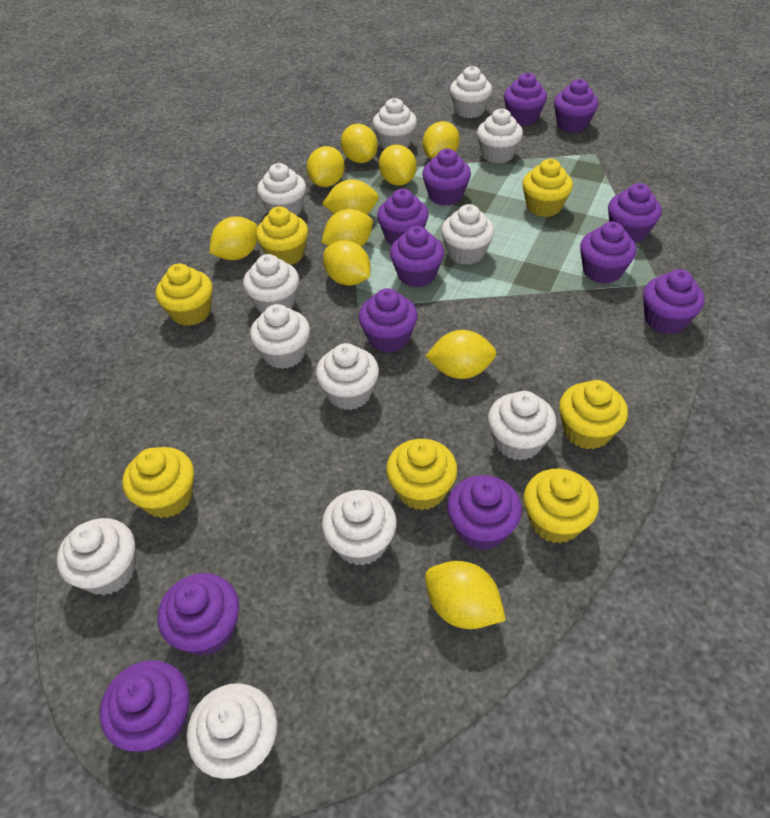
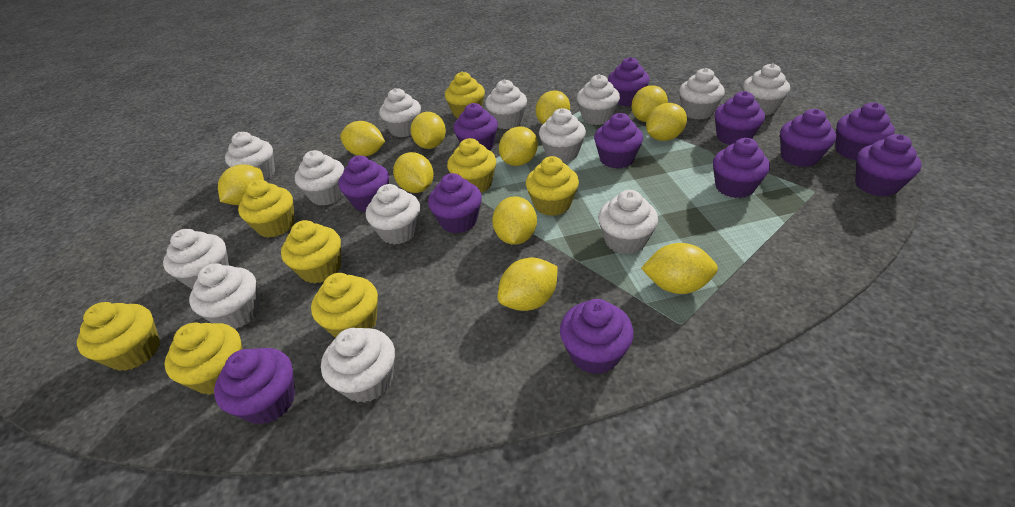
white cupcake: [57,518,136,595] [187,683,277,779] [243,254,299,313] [250,304,310,369] [257,163,306,216] [316,343,379,410] [322,490,397,566] [373,98,417,150] [441,204,494,265] [450,66,492,118] [477,109,523,163] [488,391,556,460] = 12 -> [163,229,229,290] [189,263,260,329] [225,132,275,181] [295,150,345,206] [321,328,395,403] [366,184,420,245] [379,88,421,137] [485,79,527,129] [539,108,586,162] [577,74,620,125] [598,190,658,254] [679,68,725,120] [743,63,790,115] = 13
yellow cupcake: [122,447,194,518] [156,264,213,326] [256,206,308,265] [386,439,457,510] [522,159,573,217] [524,469,599,543] [559,380,628,449] = 7 -> [77,302,160,371] [165,323,242,395] [238,180,295,238] [281,220,341,284] [311,273,378,338] [445,72,485,118] [447,138,496,193] [526,156,579,216] = 8
yellow lemon: [210,217,258,260] [307,146,345,187] [322,179,379,214] [322,209,373,247] [323,240,371,286] [341,124,378,163] [379,145,416,186] [423,121,460,159] [425,561,506,629] [426,330,497,379] = 10 -> [218,164,264,205] [340,121,385,156] [393,152,434,193] [410,112,446,149] [492,196,537,245] [497,258,558,311] [499,126,538,166] [536,91,570,124] [631,85,668,122] [641,243,718,294] [646,103,687,141] = 11

